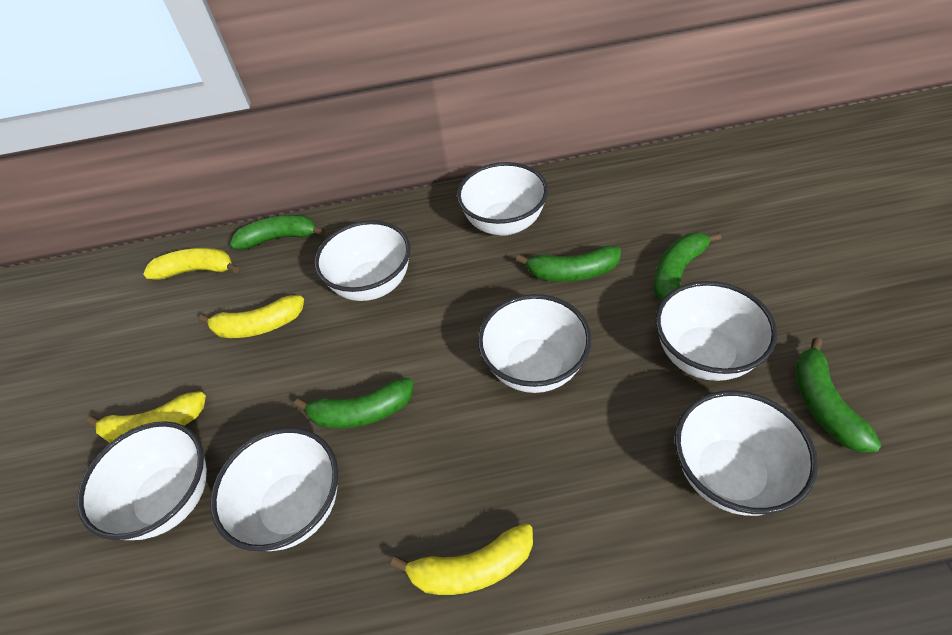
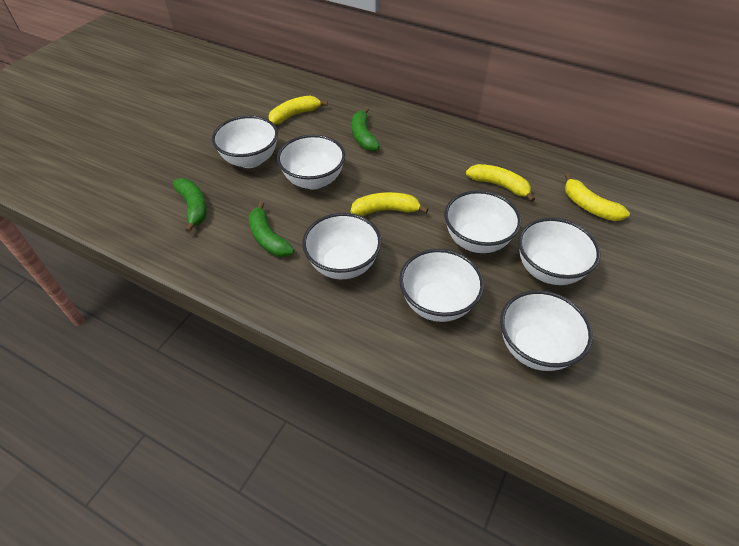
green banana: [230,215,325,250] [294,378,414,429] [516,245,621,282] [654,232,721,300] [795,337,881,452] = 5 -> [173,178,207,233] [249,201,294,257] [352,107,380,151] = 3

